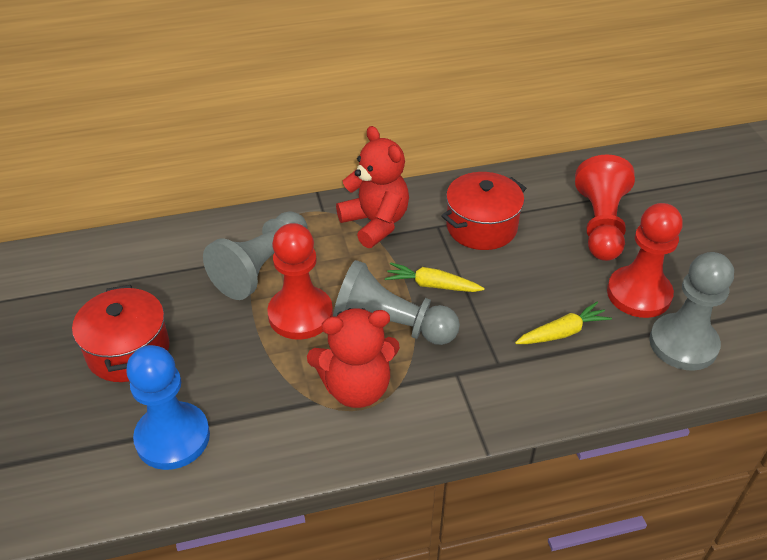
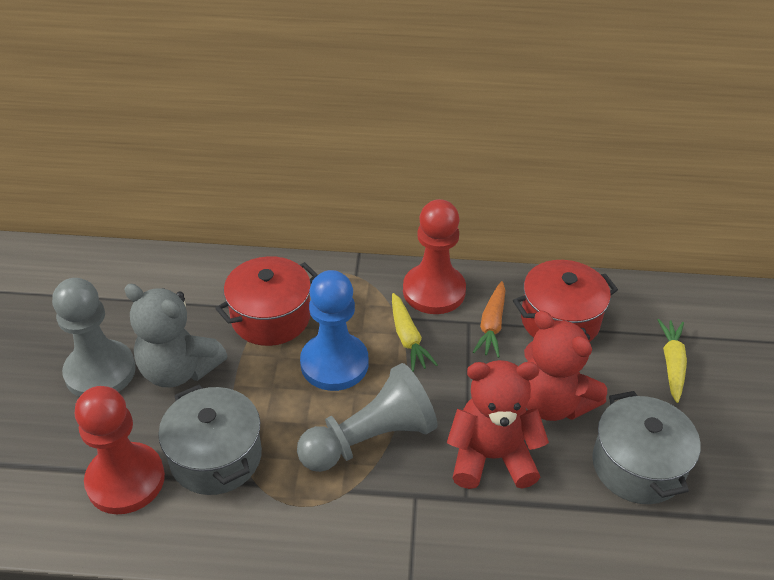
grey pawn: [203,211,308,300] [333,260,460,345] [649,252,734,371] = 3 -> [52,278,136,397] [297,363,438,472] = 2
grey pot: none = 0 -> [158,385,262,495] [592,391,701,504] = 2
grey teddy bear: none = 0 -> [124,284,228,387] = 1
orange carrot: none = 0 -> [473,281,505,358] = 1
red pawn: [267,223,333,340] [575,155,635,261] [607,203,683,318] = 3 -> [75,386,165,514] [403,199,466,314] = 2

